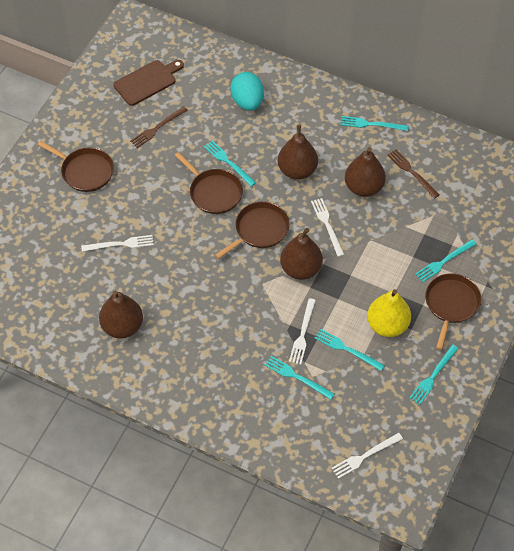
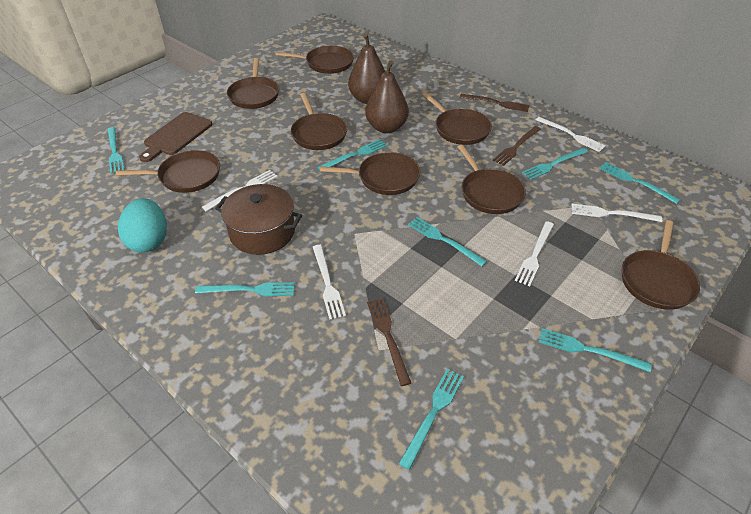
brown fork: [130,106,187,148] [388,149,439,199] = 2 -> [367,298,411,386] [459,94,530,112] [493,126,541,166] = 3
brown pan: [37,141,114,192] [174,152,243,214] [215,202,289,259] [425,273,481,350] = 4 -> [116,150,220,193] [227,58,279,109] [275,46,354,74] [291,93,347,150] [320,152,420,195] [422,92,492,145] [458,145,526,214] [622,220,700,310] = 8
brown pear: [99,291,143,338] [278,125,318,180] [280,228,323,280] [345,147,386,197] = 4 -> [348,33,385,104] [365,60,409,133] = 2
brown pot: none = 0 -> [215,184,302,255] = 1
turquoise fork: [204,141,256,186] [264,356,334,400] [314,329,385,371] [340,116,409,131] [409,344,459,405] [415,239,476,282] = 6 -> [108,127,124,174] [195,282,295,296] [317,139,387,170] [399,369,464,470] [408,217,487,266] [522,148,588,180] [539,328,652,372] [599,162,680,204] = 8
white fork: [81,235,154,252] [289,298,316,365] [311,198,344,257] [332,433,403,479] = 4 -> [202,170,278,211] [313,245,346,320] [515,221,554,286] [536,117,606,152] [571,204,662,222] = 5
yellow pear: [367,289,411,337] = 1 -> none = 0

